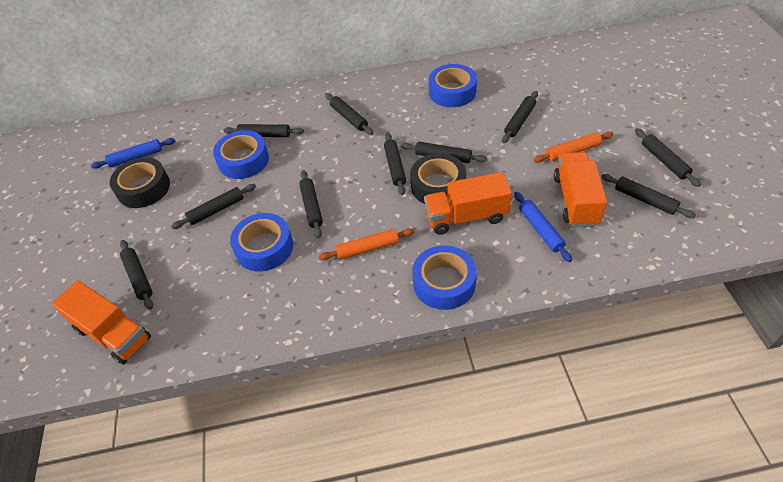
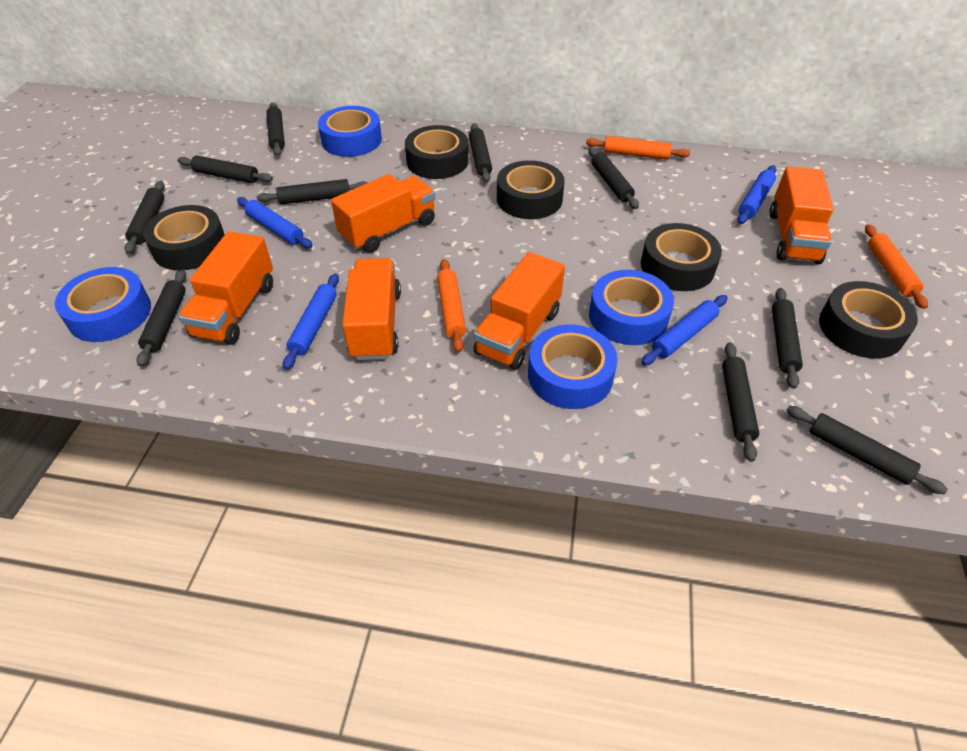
black tape: [110,157,170,208] [410,153,466,204] = 2 -> [143,205,225,270] [405,125,468,179] [497,160,565,219] [641,223,722,291] [819,281,918,359] = 5
blue rolling pin: [91,138,175,169] [514,192,572,262] = 2 -> [237,197,313,248] [283,274,339,370] [641,295,727,365] [737,165,777,224] = 4
orange rolling pin: [319,228,414,260] [534,132,613,163] = 2 -> [437,259,466,352] [586,136,690,160] [865,224,928,309] = 3
orange truck: [52,281,151,365] [424,172,512,235] [554,152,607,227] = 3 -> [178,231,273,345] [331,174,435,253] [342,258,401,360] [474,252,565,370] [770,166,834,264] = 5

